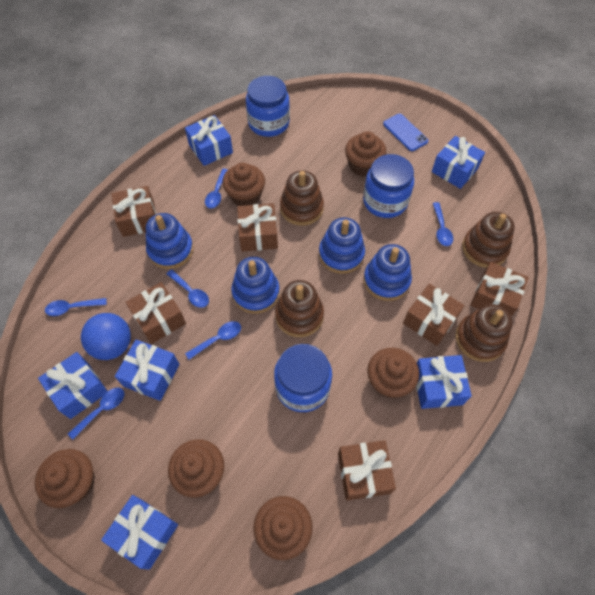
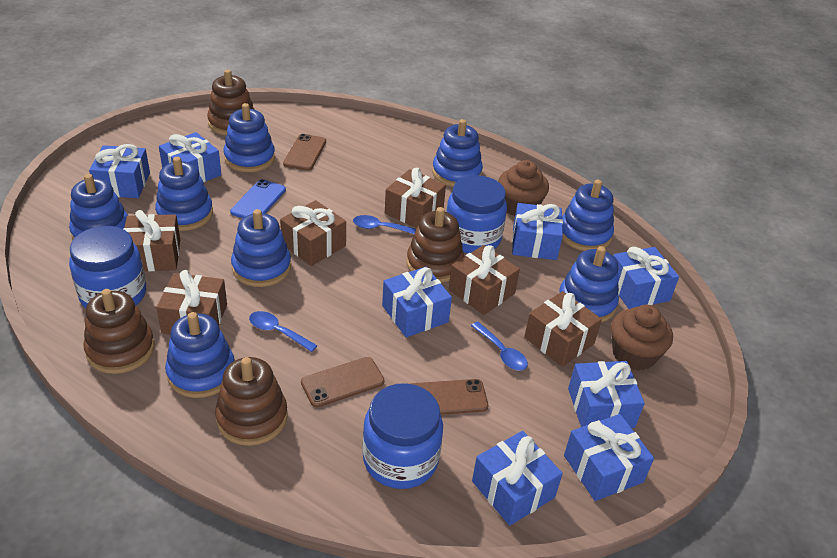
blue ball: [81,313,131,360] = 1 -> none = 0
blue gift: [38,352,107,419] [101,495,178,570] [115,339,179,401] [185,115,233,166] [416,355,472,409] [432,136,485,189] = 6 -> [89,144,150,198] [159,132,221,182] [382,267,452,337] [472,431,563,526] [512,203,563,260] [564,414,654,501] [568,361,645,428] [613,247,679,309] = 8
blue spoon: [45,298,107,316] [68,387,124,440] [166,269,209,308] [185,321,241,360] [205,169,228,208] [433,202,453,246] = 6 -> [249,311,318,352] [353,215,416,234] [471,322,528,371] = 3
blue stacking toy: [146,213,193,269] [231,257,279,314] [319,217,365,274] [363,244,412,301] = 4 -> [69,174,128,240] [155,157,213,231] [165,312,235,398] [223,103,275,172] [231,209,291,287] [432,119,483,187] [559,246,619,322] [562,179,614,251] = 8
brown cupcake: [35,449,95,508] [168,439,224,498] [222,163,265,206] [253,496,313,560] [345,131,387,177] [367,348,419,398] = 6 -> [498,160,549,216] [611,305,673,371] = 2
brown phone: none = 0 -> [283,134,326,171] [301,357,385,407] [410,379,488,415] = 3

